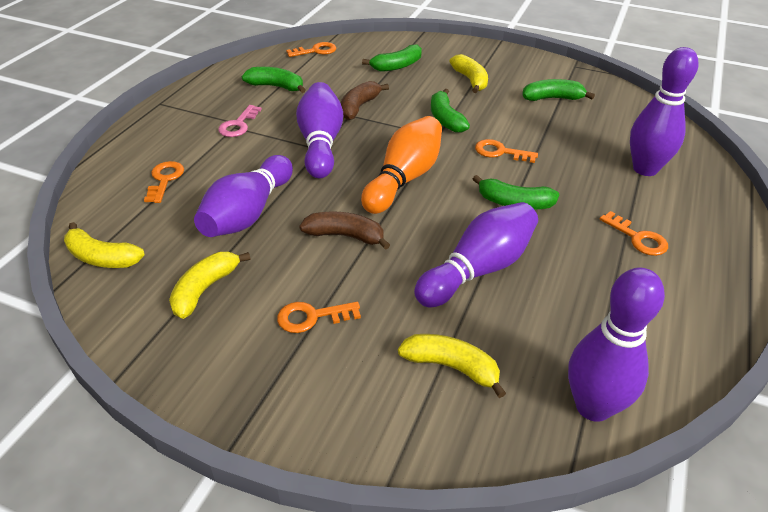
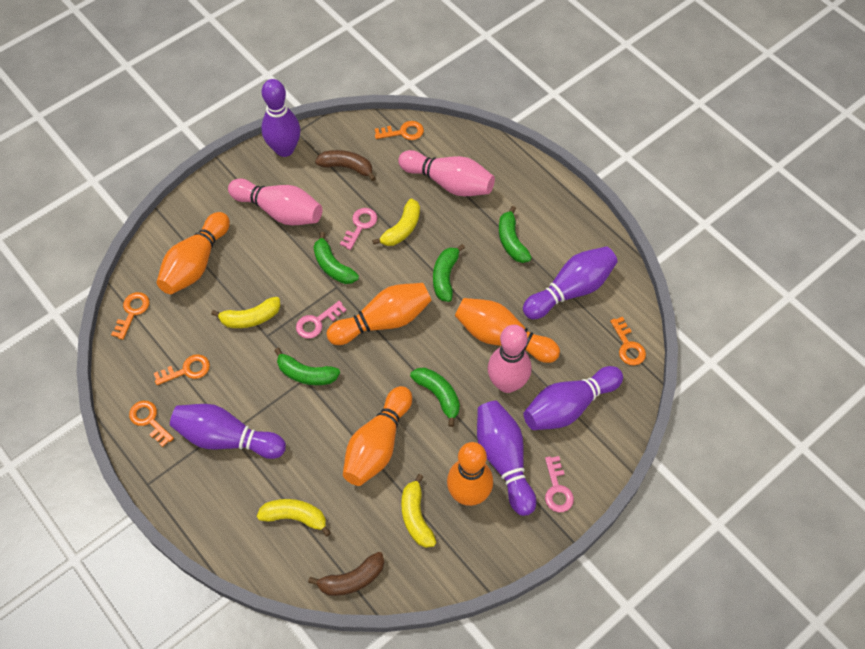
orange bowling pin: [361,116,442,214] = 1 -> [156,212,230,294] [327,283,431,345] [343,386,412,486] [447,442,493,506] [455,298,560,363] = 5
pink bowling pin: none = 0 -> [228,178,322,225] [398,150,495,196] [488,325,531,393] = 3
pink key: [218,105,262,137] = 1 -> [296,301,347,339] [340,208,377,250] [545,456,574,512] = 3

